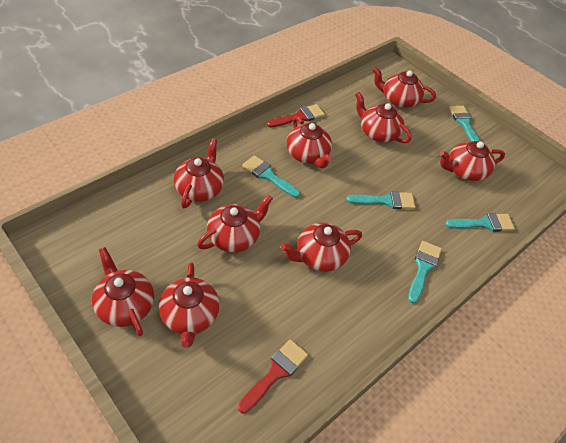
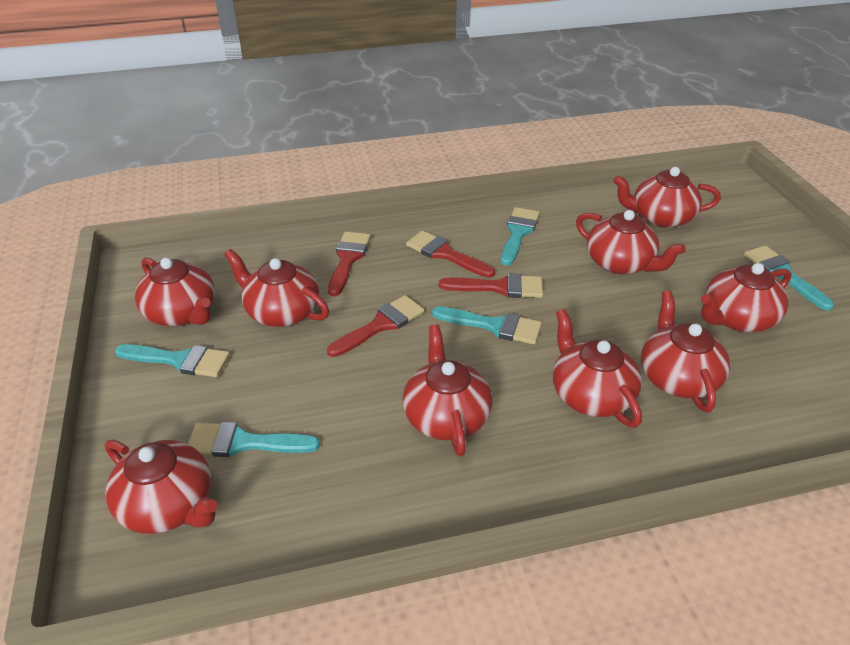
red brush: [238,339,308,414] [267,104,325,128] = 2 -> [327,295,424,357] [328,232,371,296] [406,231,495,278] [439,274,543,298] = 4

